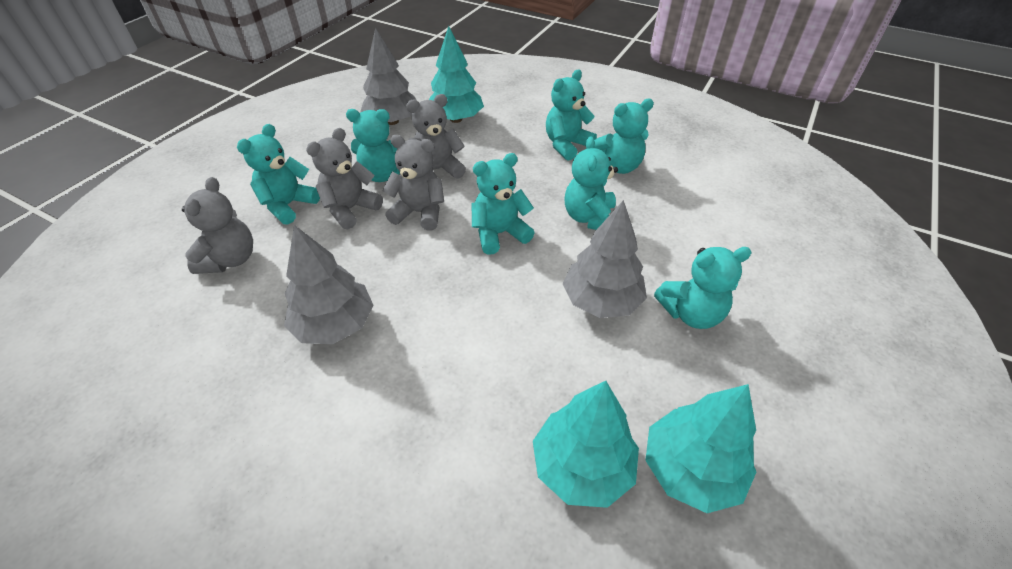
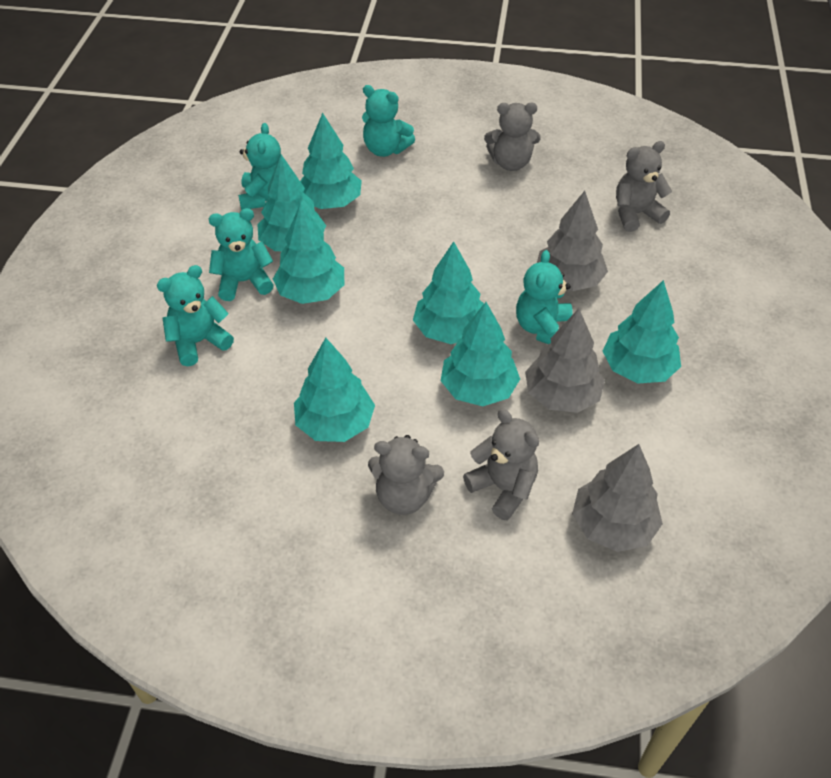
turquoise teddy bear: [237,124,320,225] [346,109,400,182] [472,153,535,255] [546,69,597,161] [564,136,618,230] [594,99,654,174] [654,247,752,329] = 7 -> [157,265,234,366] [209,208,274,301] [238,123,281,210] [362,85,415,157] [516,250,573,344] = 5
turquoise tree: [429,26,484,123] [533,381,639,508] [645,384,756,513] = 3 -> [257,154,326,251] [273,203,344,304] [294,338,375,442] [300,113,362,209] [413,241,484,344] [441,302,520,406] [602,280,681,383] = 7

